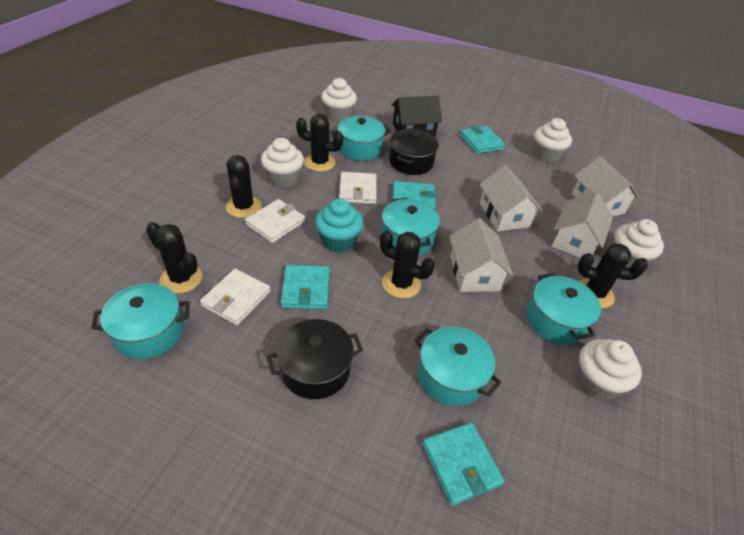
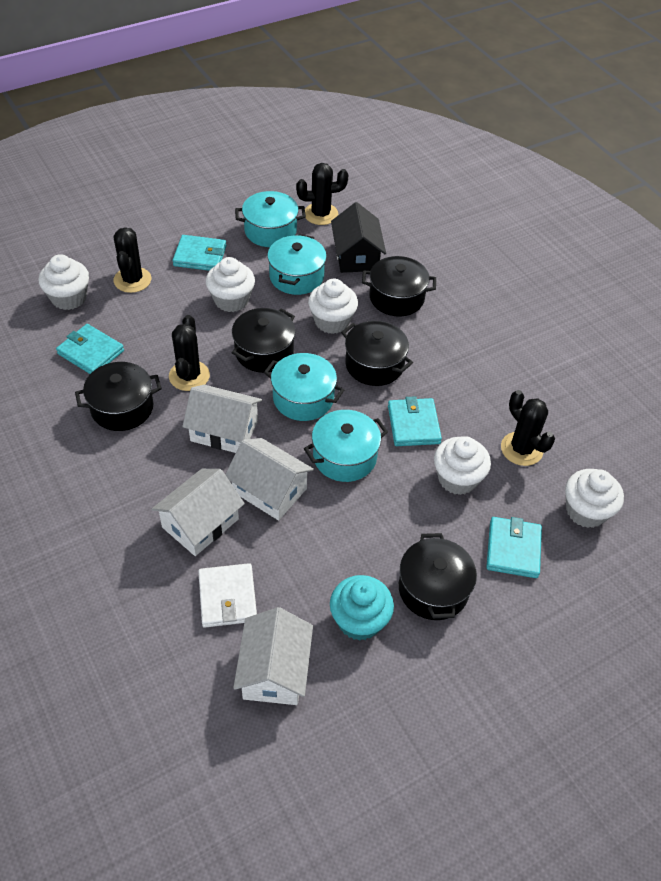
black cactus: [146,222,202,294] [226,155,262,218] [296,114,343,172] [380,231,435,299] [578,244,648,308] = 5 -> [114,227,151,293] [169,315,210,391] [296,163,348,225] [501,390,555,466] = 4
black pot: [267,319,363,399] [389,129,439,175] = 2 -> [75,362,162,431] [232,308,296,373] [341,321,413,386] [362,256,436,316] [399,533,477,620] = 5
turquoise pot: [91,283,190,359] [331,116,391,161] [381,198,440,256] [414,327,502,406] [527,273,601,345] = 5 -> [235,191,306,247] [264,353,344,421] [267,234,327,295] [304,410,388,482] = 4
white wallet: [200,269,271,325] [245,199,305,243] [339,172,377,204] = 3 -> [198,563,257,627] = 1

